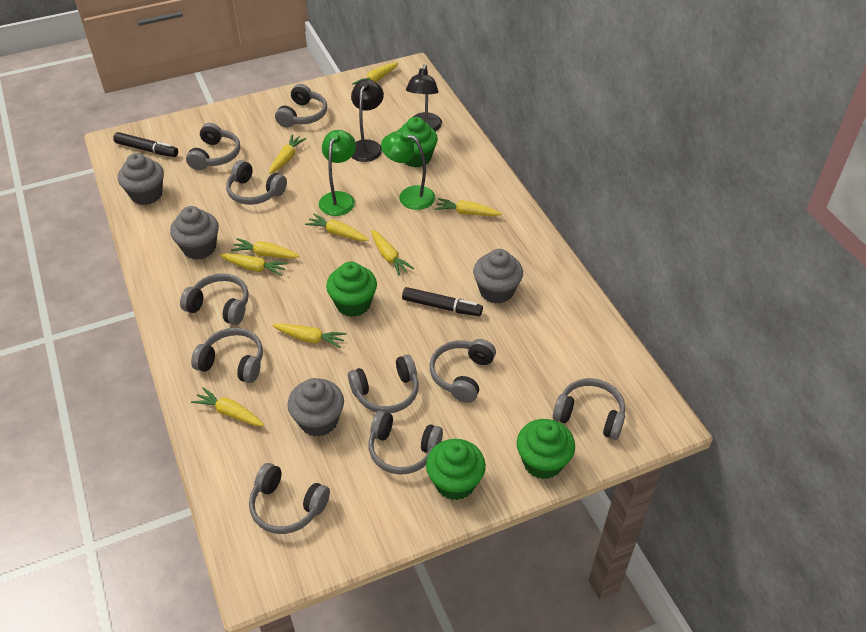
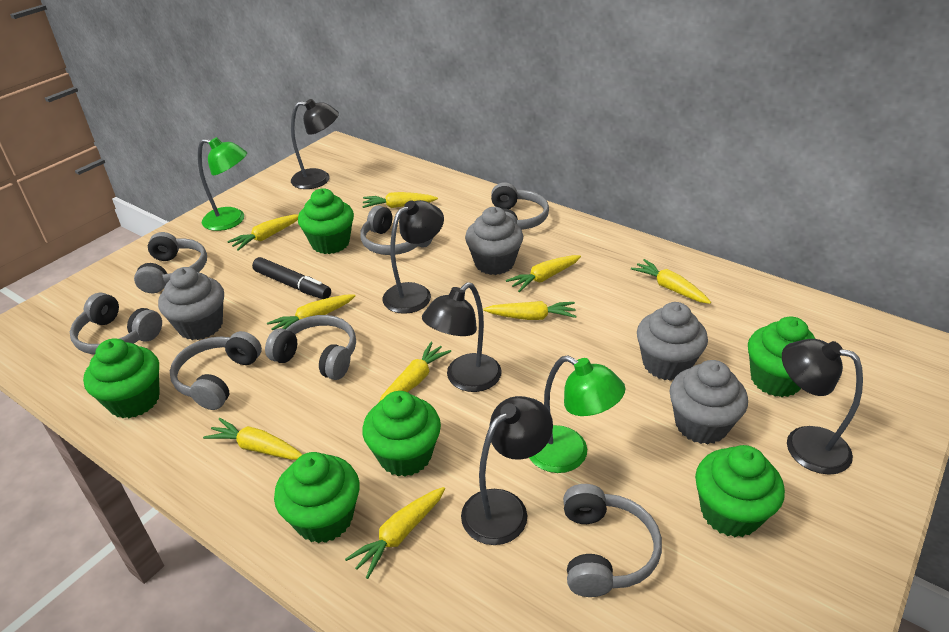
black lamp: [351,79,384,162] [406,64,442,131] = 2 -> [291,99,339,189] [383,200,444,314] [422,282,502,392] [461,396,553,545] [782,339,863,475] = 5
black marker: [113,132,178,157] [402,287,483,316] = 2 -> [252,257,331,299] = 1
green cupcake: [326,262,377,317] [398,117,438,168] [426,439,486,500] [517,419,575,479] = 4 -> [83,338,160,418] [274,452,360,543] [298,189,354,254] [362,391,441,477] [695,445,785,537] [748,317,815,397] = 6
grey headphones: [180,273,249,325] [186,123,240,170] [191,328,263,383] [226,160,287,205] [249,463,330,534] [275,84,327,128] [348,354,419,413] [368,411,443,475] [430,339,496,403] [553,378,625,440] = 10 -> [70,293,162,354] [134,232,207,293] [170,331,262,410] [265,315,356,380] [360,205,433,255] [491,182,549,229] [563,484,662,597] = 7

